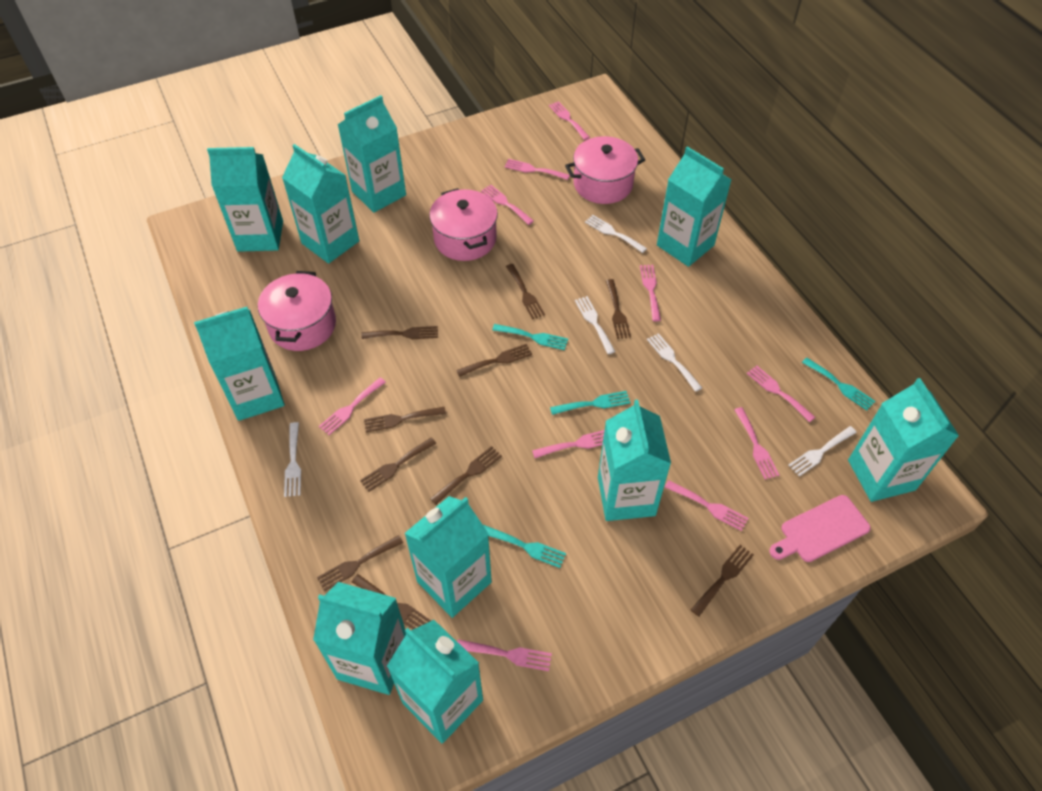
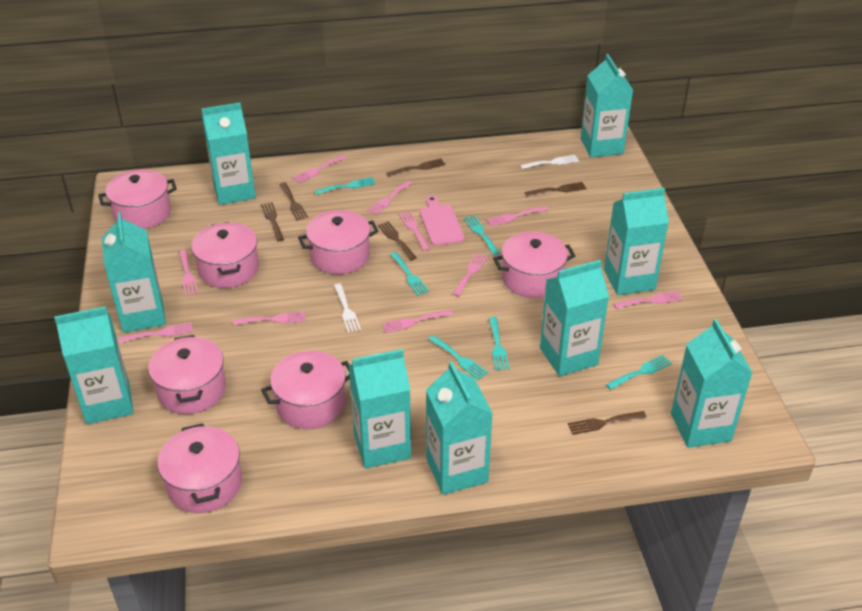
brown fork: [317,535,403,592] [352,574,431,629] [360,437,437,492] [361,326,438,339] [364,407,446,432] [430,446,502,505] [456,344,532,377] [506,264,545,320] [606,279,631,339] [691,545,754,616] = 10 -> [261,202,284,241] [279,182,308,220] [378,221,417,260] [387,158,446,177] [525,182,586,196] [568,411,647,435] = 6
pink pot: [258,271,336,351] [429,188,498,261] [565,136,645,204] = 3 -> [98,169,177,229] [148,335,226,414] [157,423,242,513] [191,222,259,288] [261,351,350,429] [298,210,379,274] [493,232,575,298] = 7
turquoise carton: [194,307,285,421] [207,147,283,252] [282,144,359,264] [313,582,406,695] [337,95,406,213] [387,620,483,744] [404,496,492,618] [598,400,671,521] [657,146,732,267] [848,378,959,502] = 10 -> [54,306,134,424] [102,212,166,333] [202,102,256,205] [349,349,411,469] [426,361,493,495] [540,260,609,376] [581,54,633,157] [604,188,669,295] [671,319,753,448] = 9
turquoise fork: [483,525,566,568] [492,324,568,350] [550,391,631,415] [802,357,875,411] = 4 -> [314,177,376,195] [390,252,429,296] [428,335,488,380] [464,215,500,255] [489,317,509,371] [606,355,672,390] = 6
white fork: [284,422,301,497] [575,296,615,354] [585,215,647,253] [647,333,702,392] [788,426,857,476] = 5 -> [334,284,361,333] [520,155,579,169] = 2

